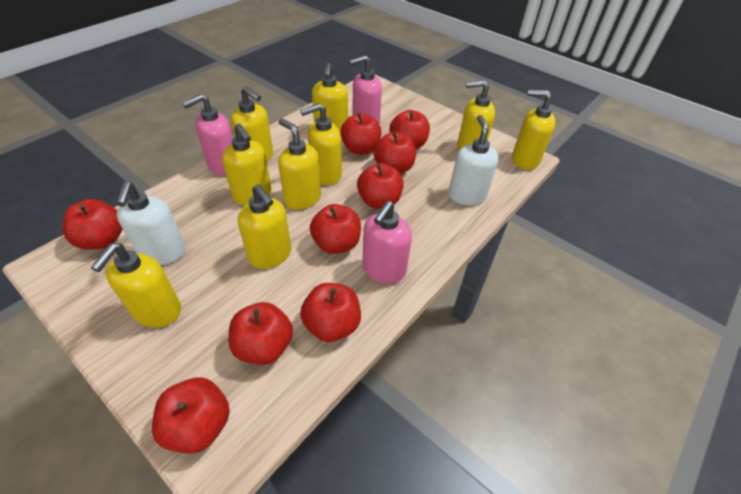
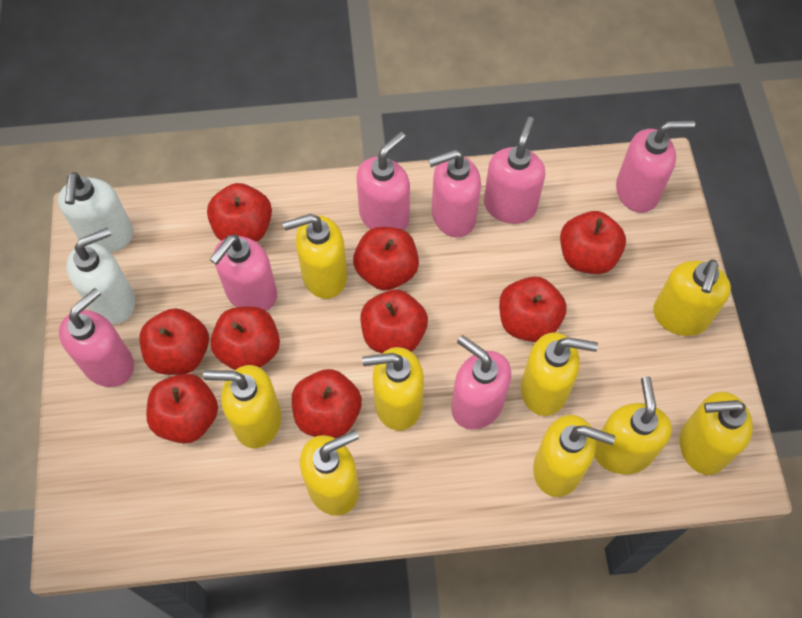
pink soap dispenser: [182,94,233,175] [349,55,382,125] [362,201,412,284] = 3 -> [59,288,134,387] [210,234,277,311] [357,132,410,230] [428,149,481,238] [451,335,511,430] [484,117,545,224] [616,120,695,213] = 7

